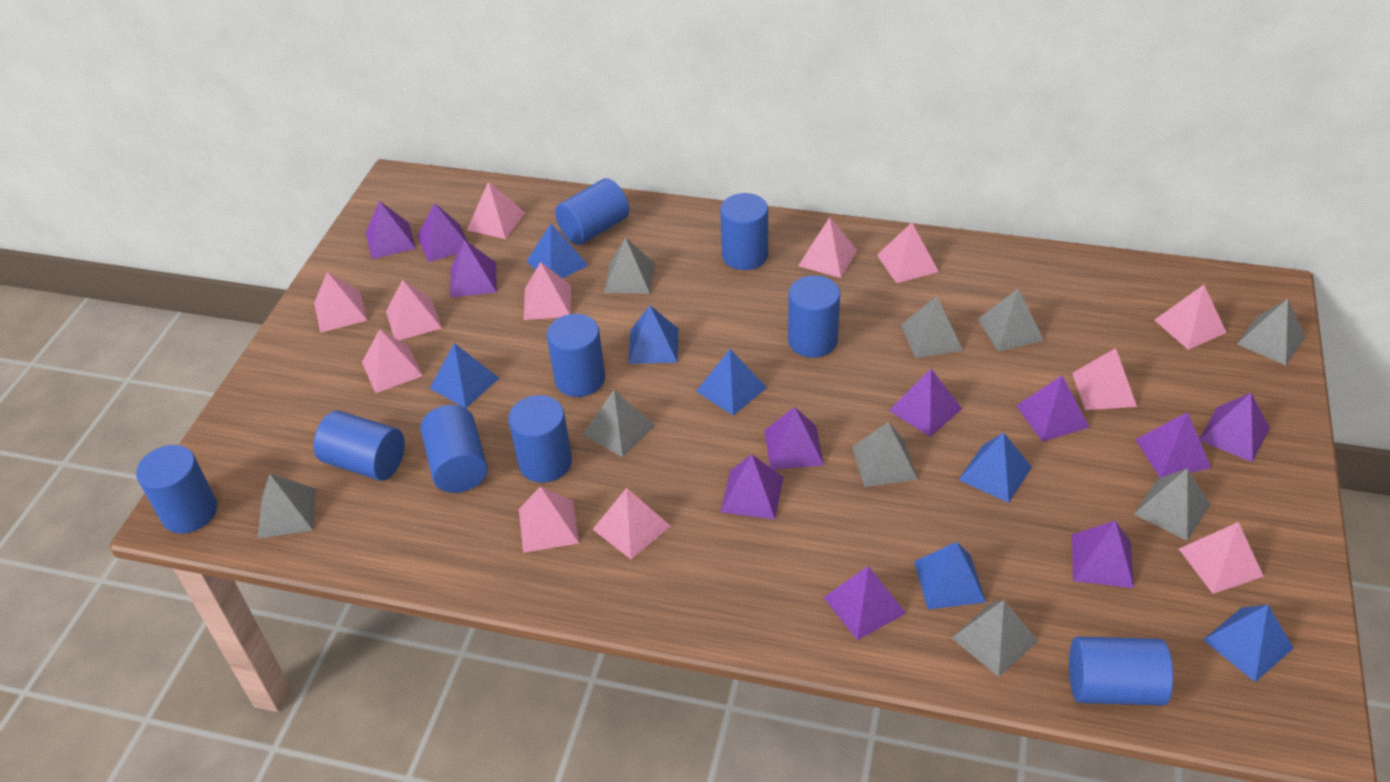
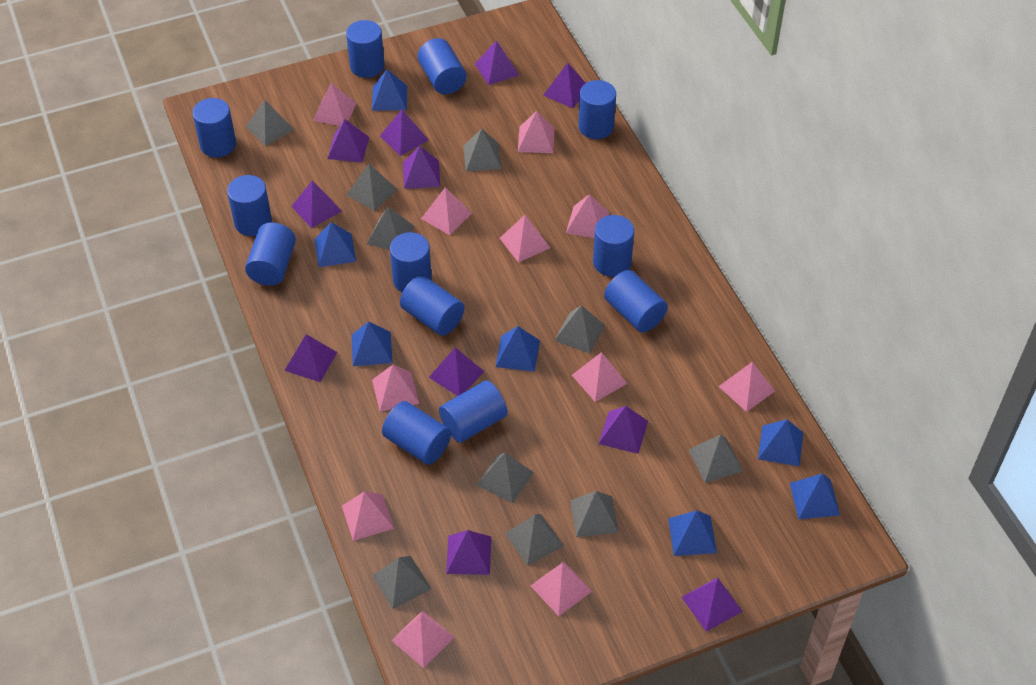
blue cylinder: [136,445,217,534] [314,410,405,481] [421,405,488,493] [508,395,572,483] [547,314,605,397] [555,178,629,245] [720,193,768,270] [788,276,840,358] [1069,636,1173,706] = 9 -> [192,98,236,157] [227,175,272,236] [245,222,296,286] [346,20,385,78] [382,401,451,465] [390,232,432,293] [400,276,464,336] [417,38,466,94] [439,381,507,443] [578,80,616,139] [593,215,634,277] [604,270,668,332] = 12
grey pyramid: [257,474,316,539] [583,390,655,457] [604,237,655,294] [852,422,918,487] [901,296,963,358] [952,600,1038,677] [978,289,1044,352] [1134,468,1211,541] [1237,299,1305,365] = 9 -> [246,100,294,146] [347,164,397,211] [367,207,415,250] [372,556,431,609] [463,129,502,172] [477,453,534,503] [505,514,564,566] [554,305,606,354] [570,491,619,537] [689,434,743,483] = 10
pink pyramid: [314,272,368,333] [362,329,423,393] [386,280,442,340] [467,182,525,239] [519,486,579,553] [524,262,571,320] [593,488,670,560] [798,217,857,278] [877,223,939,283] [1072,348,1137,410] [1155,285,1227,350] [1179,522,1264,594] = 12 -> [313,83,357,126] [342,492,394,541] [372,365,419,412] [391,610,455,668] [421,188,472,235] [500,215,550,263] [518,111,555,153] [531,561,592,616] [566,194,610,238] [572,352,628,402] [718,362,775,412] = 11

